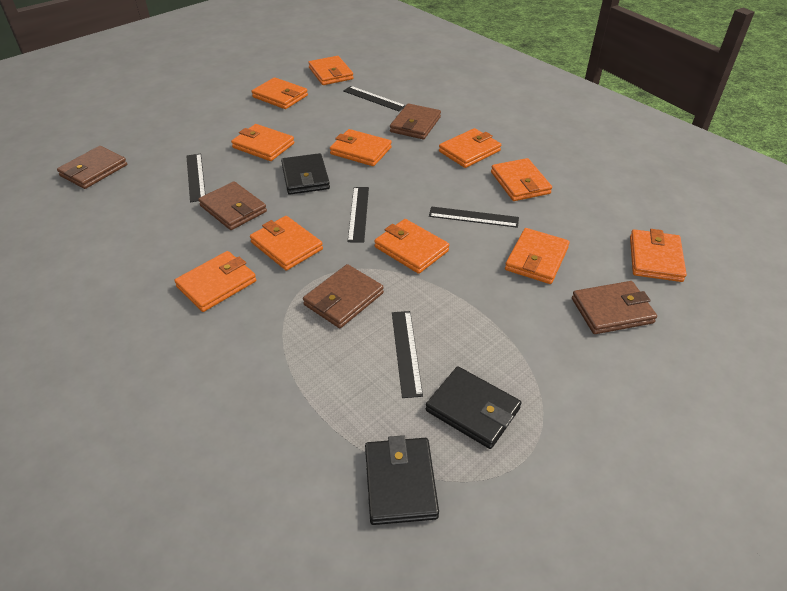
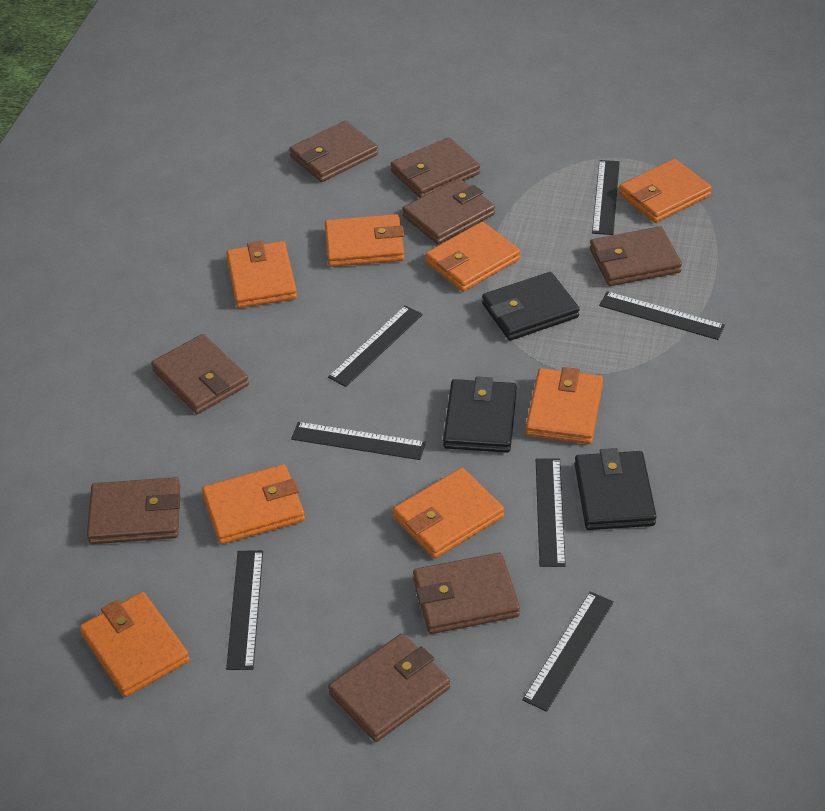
black ruler: [186,154,206,202] [343,86,406,111] [348,187,369,243] [392,311,423,398] [429,206,519,228] = 5 -> [226,550,263,670] [291,422,426,460] [328,305,423,387] [522,591,614,712] [536,458,566,567] [592,160,620,235] [599,291,725,340] = 7
brown wallet: [57,146,127,189] [198,181,267,230] [303,264,384,328] [390,103,441,139] [572,281,657,334] = 5 -> [87,477,180,544] [151,334,249,414] [289,121,378,182] [328,634,450,742] [391,137,480,198] [402,178,495,244] [413,553,520,634] [590,226,682,286] = 8
orange wallet: [174,251,256,312] [231,124,294,161] [250,216,323,271] [252,77,308,109] [308,56,353,85] [330,129,392,166] [374,219,449,274] [439,128,501,168] [491,158,552,201] [505,228,570,284] [630,229,687,282] = 11 -> [79,592,190,697] [202,464,305,544] [226,241,297,308] [325,214,404,267] [393,468,504,559] [425,222,521,292] [526,367,603,444] [619,159,712,223] = 8

